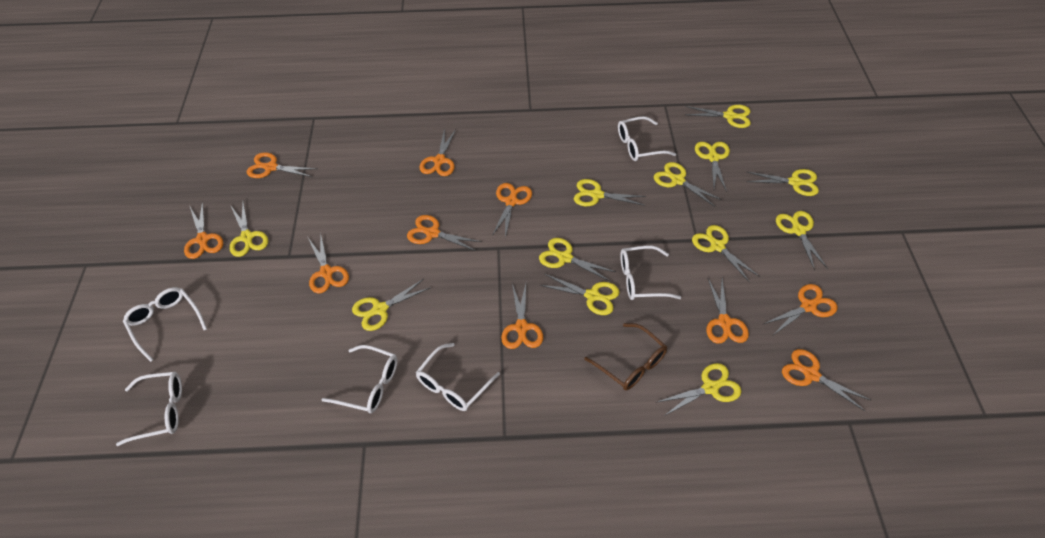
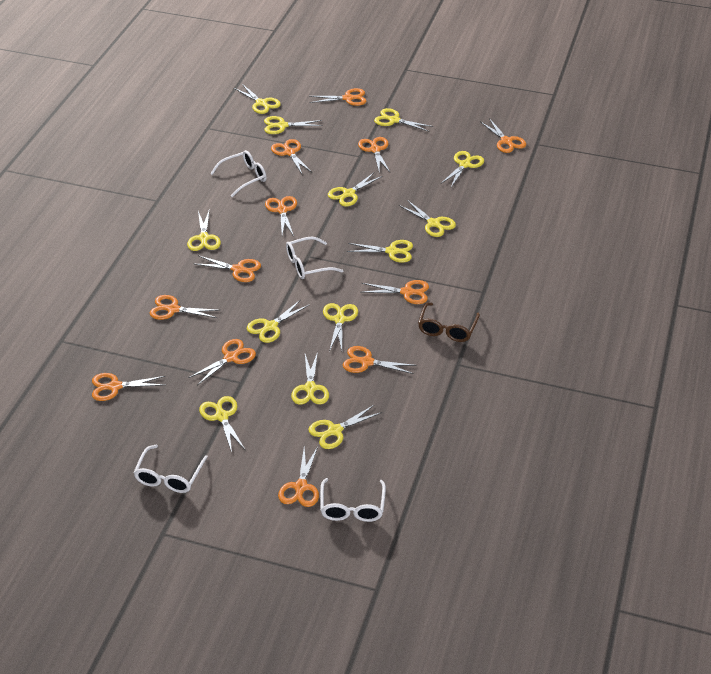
orange scissors: [184,201,223,259] [247,152,318,178] [308,233,349,293] [407,215,482,251] [419,128,456,176] [492,183,532,238] [501,284,543,349] [706,279,749,343] [764,284,838,335] [782,349,870,411] = 10 -> [92,373,165,401] [150,295,220,320] [188,339,256,385] [195,255,261,282] [265,196,297,236] [271,139,313,174] [278,447,319,507] [309,88,366,106] [343,346,417,374] [358,137,390,172] [362,280,429,304] [481,118,526,153] = 12
white glasses: [116,372,182,446] [123,287,207,362] [321,345,398,413] [416,343,500,411] [618,116,676,161] [620,246,681,300] = 6 -> [133,445,208,493] [210,150,267,197] [286,237,343,279] [320,478,386,522] = 4
yellow scissors: [230,202,268,257] [352,279,430,331] [539,238,616,281] [540,274,620,315] [574,179,646,206] [654,162,722,207] [658,363,741,416] [685,105,751,128] [692,225,760,283] [695,142,730,192] [747,169,819,196] [776,211,827,270] = 12 -> [187,209,221,251] [199,396,245,452] [234,84,281,114] [247,299,310,343] [264,116,323,134] [291,352,329,405] [308,405,382,449] [323,303,358,352] [328,173,383,207] [347,240,413,263] [374,108,433,132] [399,200,456,237] [442,151,484,187] = 13

